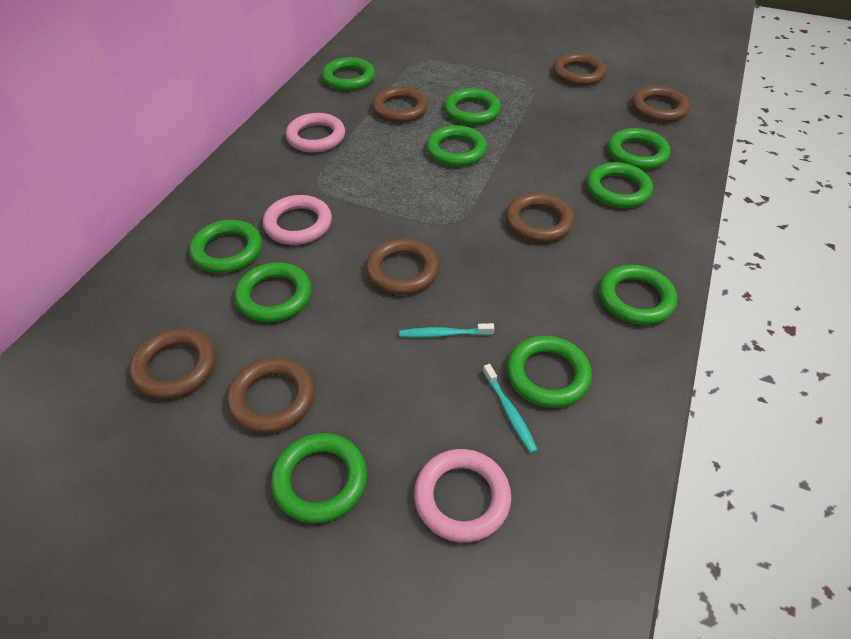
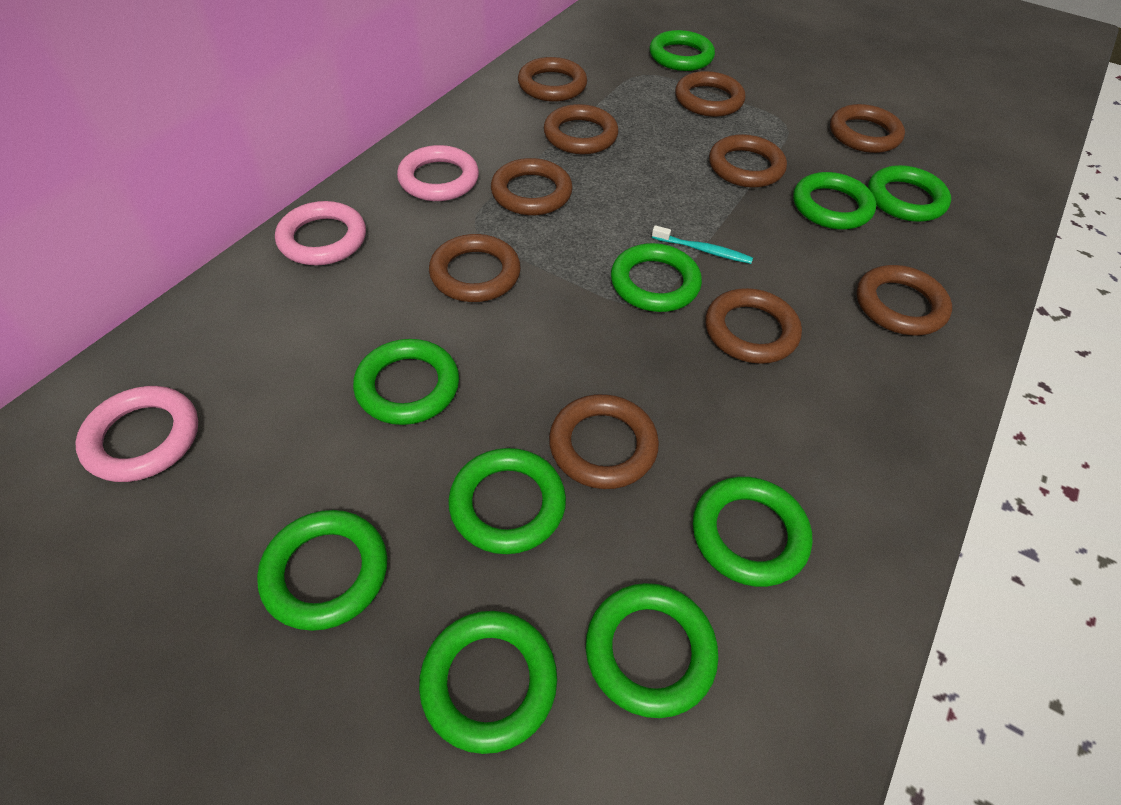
brown ring: [129,328,216,399] [226,357,315,434] [366,239,439,295] [372,86,428,123] [505,193,574,243] [553,53,606,86] [632,86,690,122] = 7 -> [429,234,521,302] [491,158,573,215] [518,57,587,102] [544,104,619,154] [549,394,659,489] [675,71,745,117] [705,288,802,364] [709,134,787,188] [830,104,905,153] [856,265,952,336] = 10
turquoise toothbrush: [399,323,494,338] [483,364,538,453] = 2 -> [652,225,753,264] = 1

